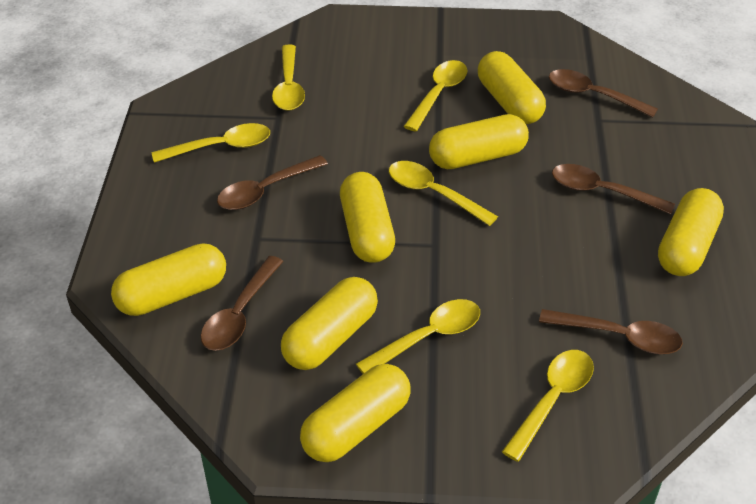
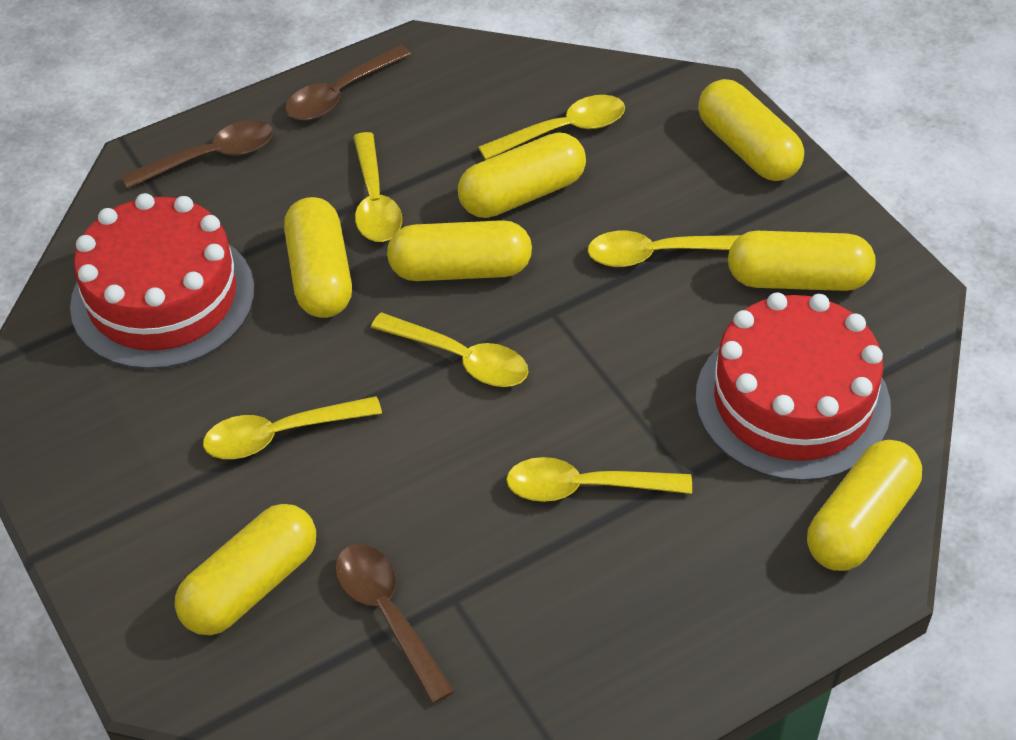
brown spoon: [201,256,284,351] [217,155,328,210] [539,309,683,354] [549,69,658,117] [552,164,675,214] = 5 -> [121,120,273,189] [285,45,411,121] [335,544,455,704] = 3
red cake: none = 0 -> [70,193,255,370] [696,292,891,481] = 2

